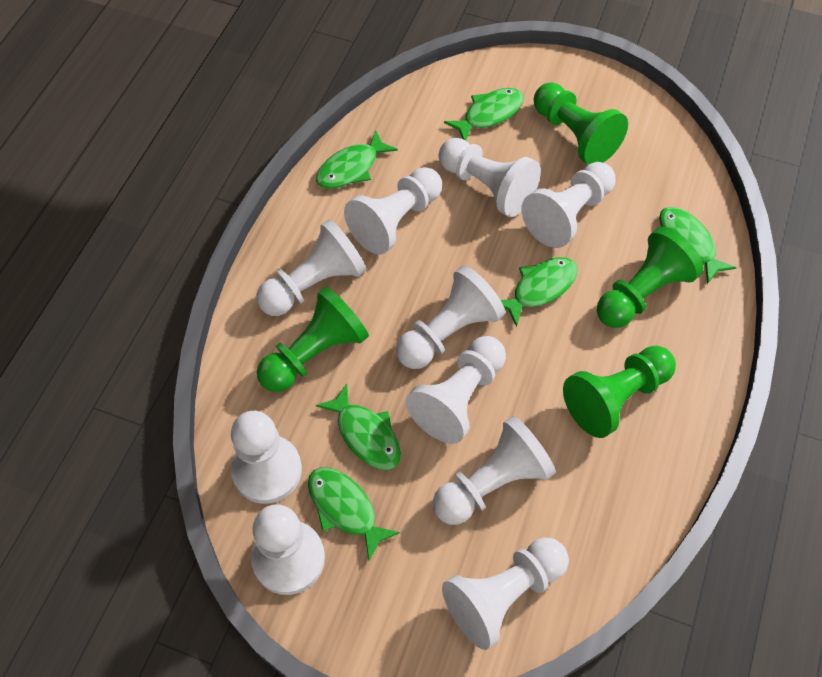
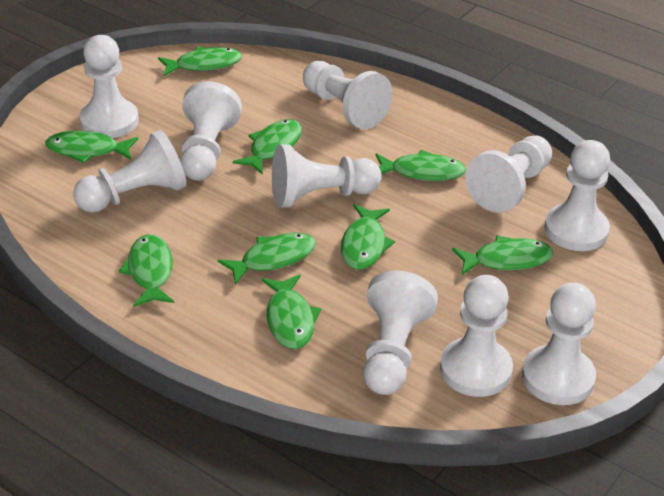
green fish: [308,468,400,561] [316,130,398,189] [316,383,401,470] [444,88,524,141] [501,257,577,327] [659,207,737,284] = 6 -> [45,131,138,163] [119,234,174,307] [158,47,242,76] [217,233,316,285] [233,119,302,175] [262,274,321,349] [341,204,395,270] [376,150,466,181] [452,235,553,275] = 9
green pawn: [257,287,369,392] [534,82,628,165] [563,346,676,438] [597,227,704,328] = 4 -> none = 0

